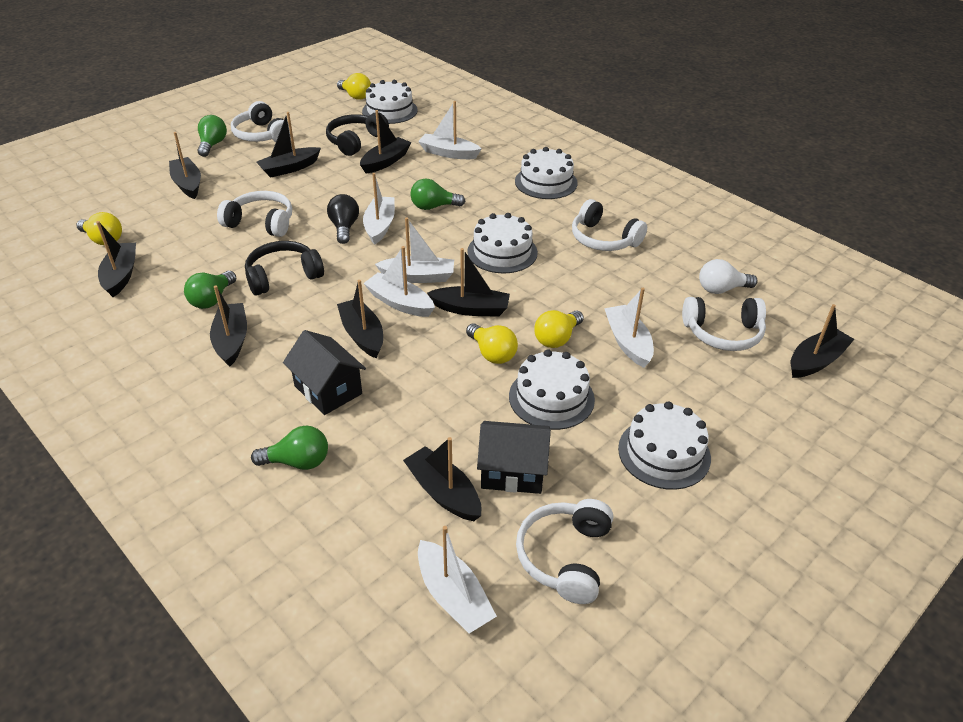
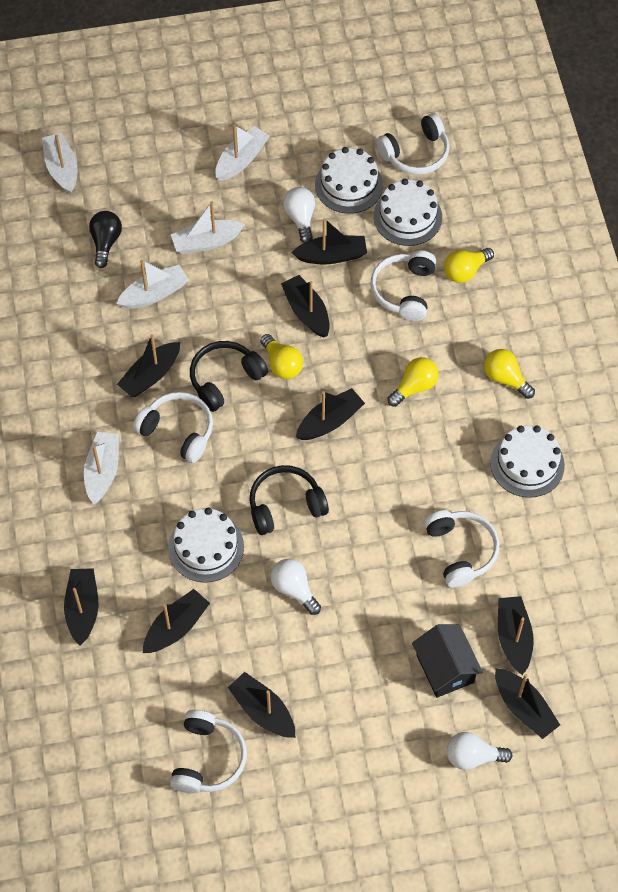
black house: [283,330,366,415] [477,421,551,494] = 2 -> [412,624,483,698] = 1
green light bulb: [184,271,236,309] [197,115,227,157] [251,426,328,470] [410,179,465,210] = 4 -> none = 0
white boat: [363,173,395,245] [363,246,435,317] [375,218,454,283] [418,101,482,159] [418,526,497,633] [604,288,654,368] = 6 -> [42,133,77,194] [84,432,119,504] [116,260,189,309] [171,201,245,254] [215,125,270,181] = 5
white cake: [362,80,418,124] [467,213,538,274] [509,349,595,430] [515,147,578,199] [618,402,711,490] = 5 -> [168,508,244,583] [315,147,383,214] [374,179,442,246] [490,425,565,498] = 4
white light bulb: [699,259,758,294] = 1 -> [271,559,321,615] [283,187,315,243] [446,732,512,770] = 3

